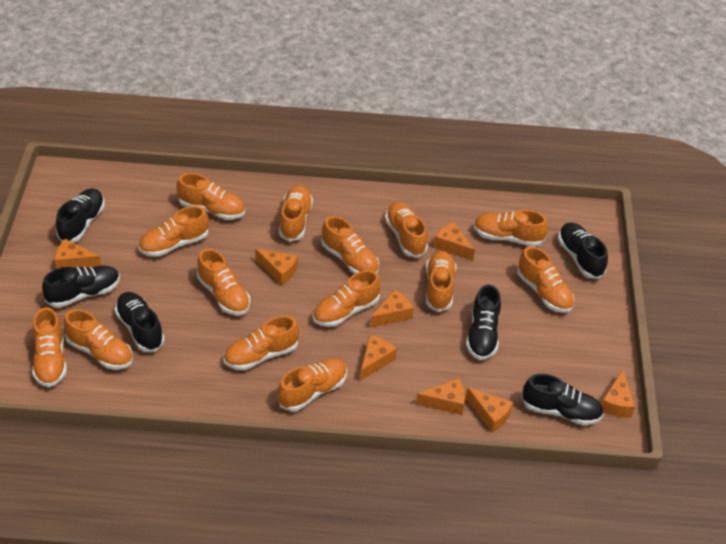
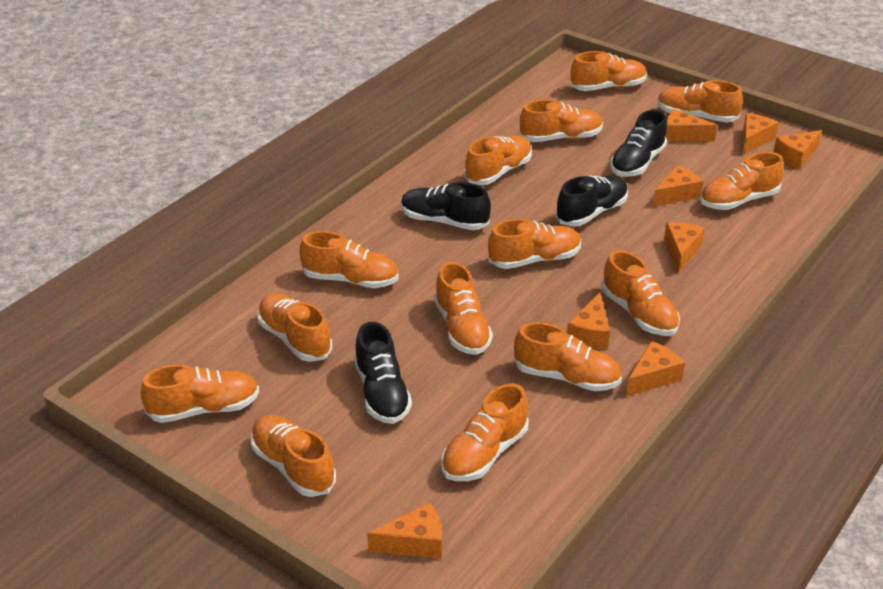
black shoe: [42,265,120,308] [56,188,105,242] [115,292,165,352] [466,285,501,360] [522,374,604,425] [558,223,608,279] = 6 -> [354,322,412,424] [401,182,491,230] [555,175,628,227] [610,110,667,177] = 4

